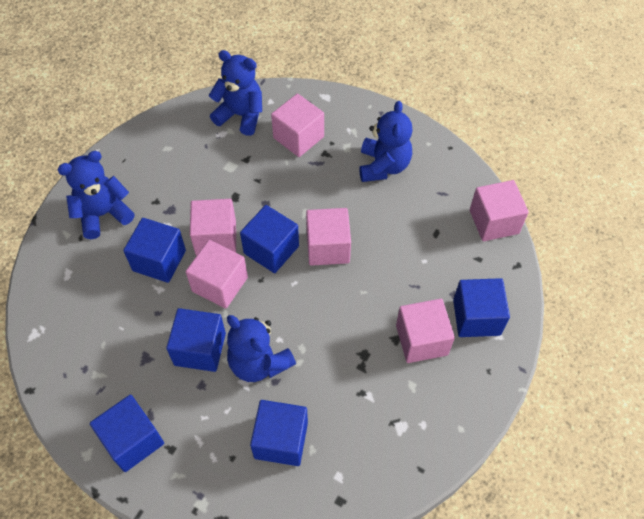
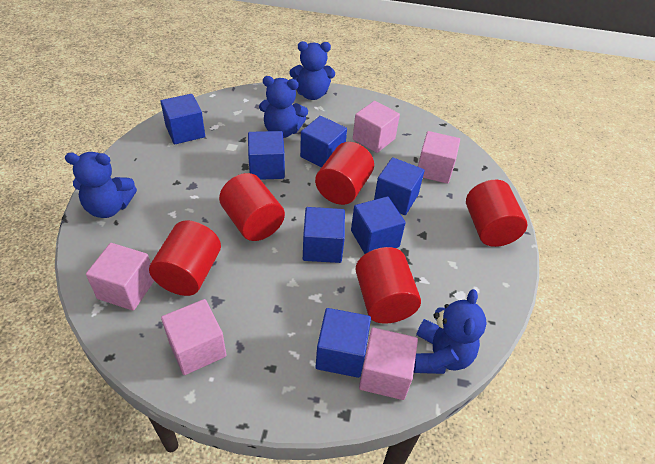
blue cube: [90,395,164,472] [123,218,186,283] [166,308,226,372] [240,205,299,273] [250,400,308,466] [453,278,510,337] = 6 -> [161,94,205,144] [248,131,285,180] [300,116,347,168] [303,207,345,263] [316,308,371,378] [351,196,406,254] [374,157,425,215] = 7
pink cube: [186,240,248,309] [190,199,236,256] [271,94,324,157] [306,208,351,266] [396,299,455,363] [470,180,529,241] = 6 -> [86,243,154,311] [161,299,226,375] [353,101,400,153] [359,327,418,400] [418,131,460,184] = 5
red cylinder: none = 0 -> [149,220,221,296] [219,173,285,241] [315,142,374,205] [355,247,421,324] [466,180,527,247] = 5

